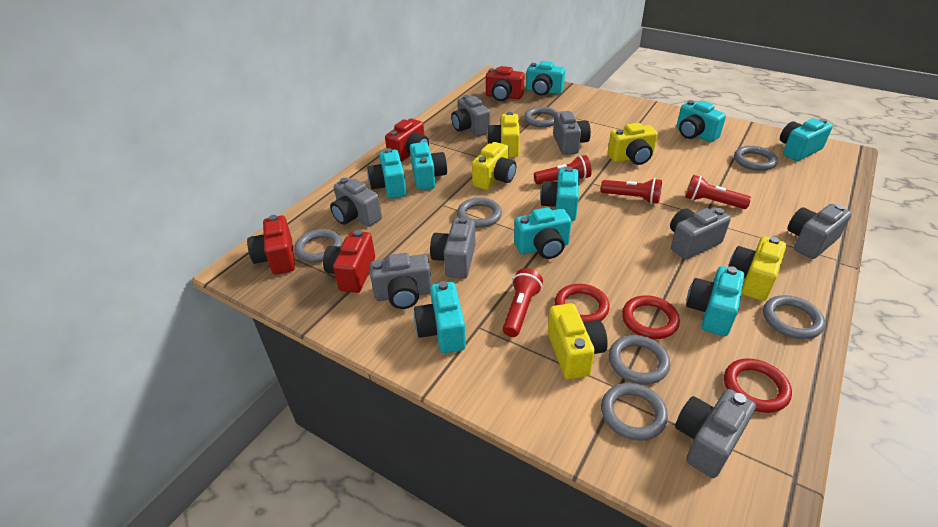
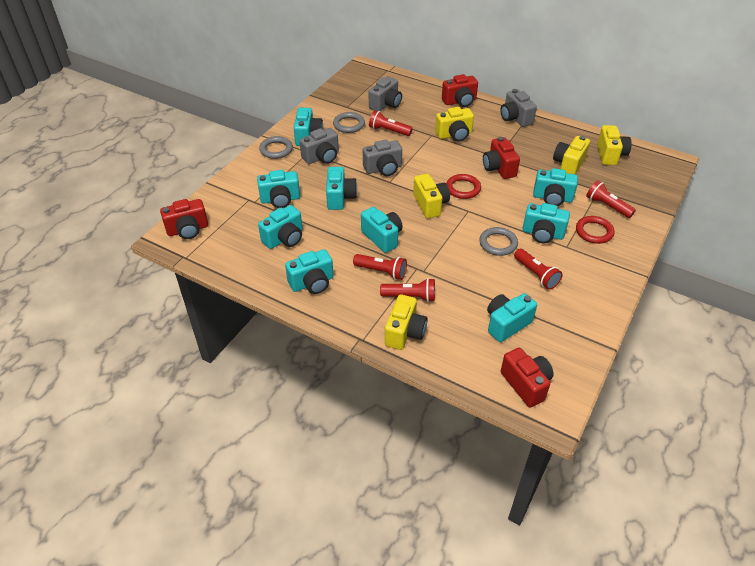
grey camera: [330,178,382,227] [370,253,432,309] [430,217,476,279] [451,95,490,136] [553,111,591,155] [670,207,731,259] [675,389,756,478] [787,204,852,259] = 8 -> [300,128,339,164] [363,140,402,176] [369,76,402,111] [500,89,537,127] = 4
grey ring: [294,229,342,263] [457,197,502,228] [524,107,557,127] [601,383,668,441] [609,335,670,385] [734,146,778,171] [763,295,825,339] = 7 -> [259,136,293,159] [333,112,365,133] [479,227,518,256] = 3
red flashlight: [503,268,543,337] [534,155,592,184] [601,178,662,204] [685,175,751,209] = 4 -> [353,254,407,280] [369,110,413,136] [380,278,435,302] [514,249,563,290] [586,180,636,218] = 5
red ring: [555,284,610,322] [622,295,680,339] [724,358,792,413] = 3 -> [446,174,481,199] [576,216,615,244] = 2

